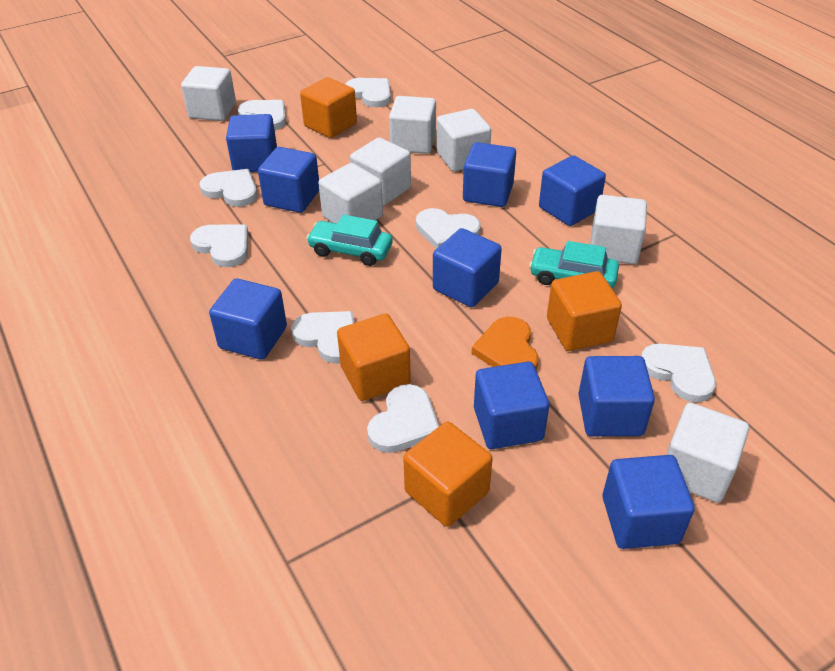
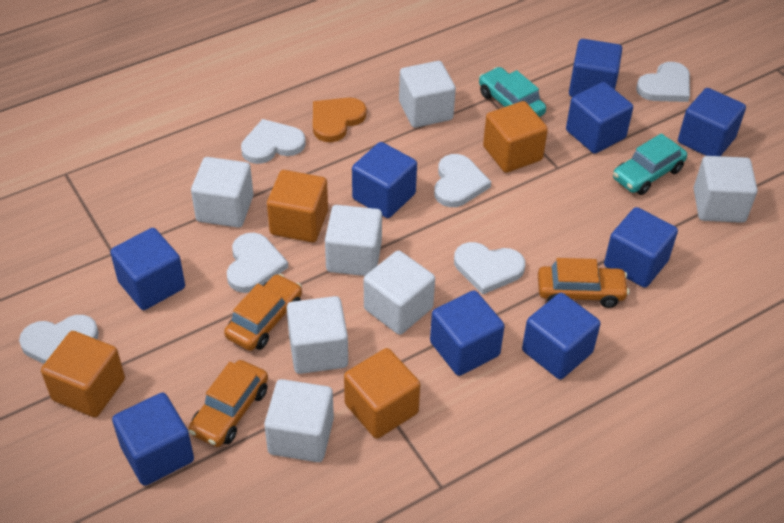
orange car: none = 0 -> [188,360,268,447] [224,274,302,351] [538,258,629,308] = 3
white heart: [190,225,248,267] [199,169,257,207] [238,100,286,130] [291,311,354,364] [345,78,391,107] [367,384,439,453] [416,208,481,249] [641,344,716,402] = 8 -> [19,315,99,364] [227,233,288,293] [241,119,306,164] [434,154,491,207] [454,242,525,295] [636,62,690,102] = 6

